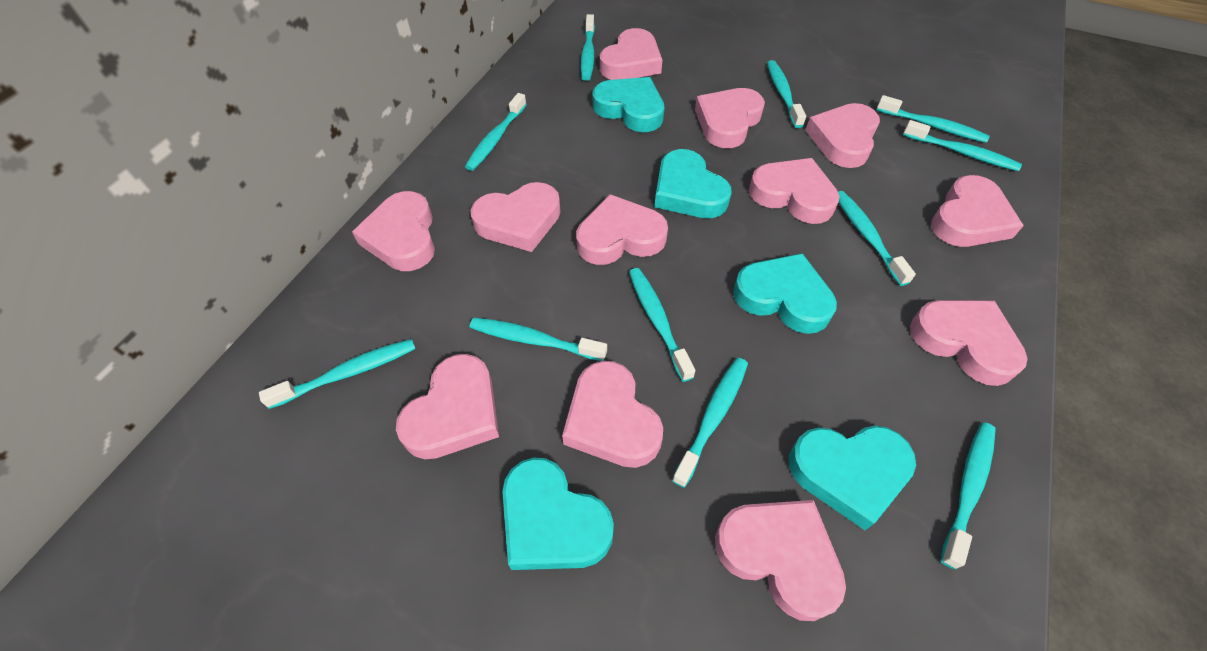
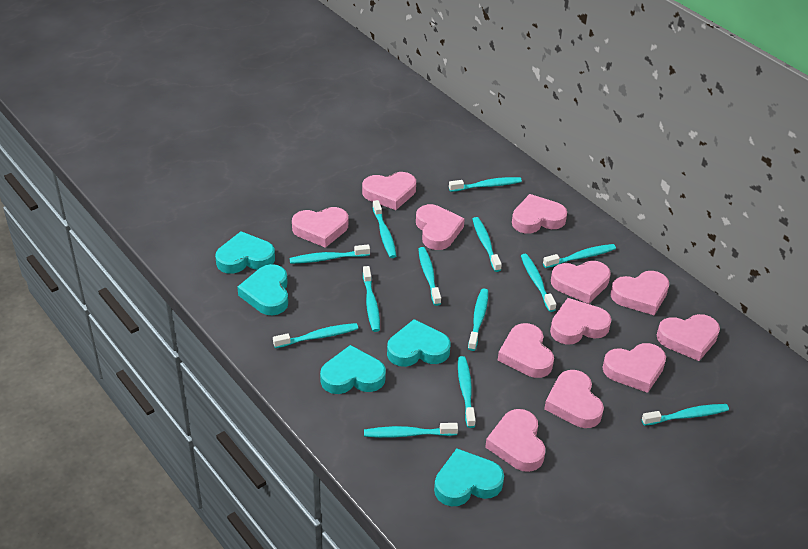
turquoise toothbrush: [259,339,415,409] [465,93,527,171] [470,318,607,361] [581,14,595,81] [629,268,695,382] [672,358,748,488] [767,60,806,128] [838,191,916,286] [877,95,990,143] [903,120,1022,171] [940,422,996,569] = 11 -> [273,323,358,348] [289,244,370,264] [363,266,380,332] [364,423,458,438] [372,200,396,258] [418,247,441,306] [449,177,522,192] [458,356,476,428] [468,289,488,351] [472,217,502,272] [521,254,556,312] [543,244,616,268] [642,404,729,426] = 13

